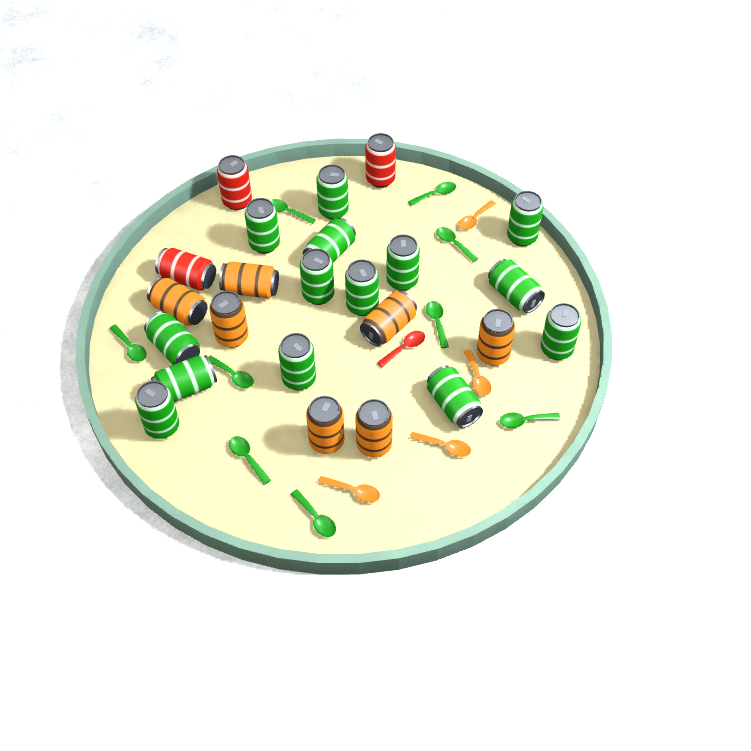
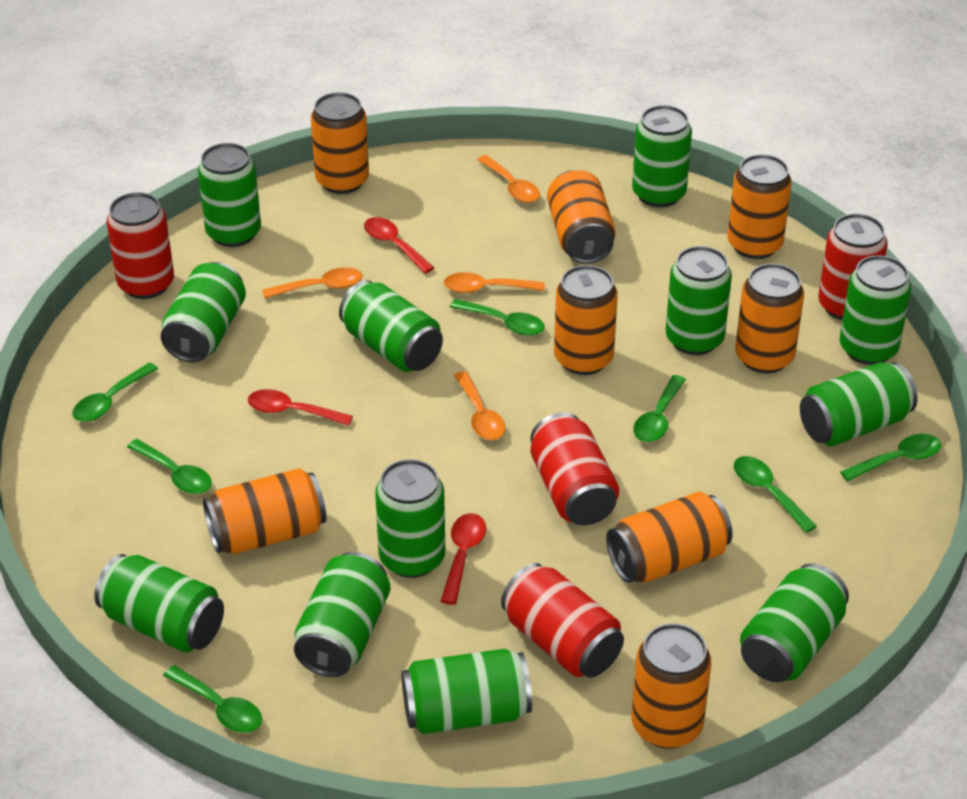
green can: [135,381,179,439] [144,311,200,365] [151,355,217,402] [245,198,280,254] [278,333,316,390] [300,248,334,305] [303,218,356,263] [316,164,349,220] [345,259,379,316] [386,234,420,291] [427,366,483,428] [488,259,545,313] [507,191,543,246] [541,303,581,360] = 14 -> [94,554,224,653] [161,262,246,362] [198,143,261,247] [294,552,390,677] [339,280,443,372] [375,459,445,578] [401,649,532,734] [632,105,692,207] [666,246,732,355] [740,563,849,682] [800,362,918,446] [840,255,911,365] = 12
green spoon: [109,324,147,362] [208,355,254,388] [229,436,271,485] [270,199,316,224] [291,489,336,537] [408,182,456,206] [426,301,449,348] [436,227,478,262] [500,413,560,428] = 9 -> [72,363,158,422] [127,439,212,494] [163,665,262,733] [450,299,545,336] [633,375,686,442] [734,456,817,533] [840,434,941,481] = 7
orange can: [147,277,207,326] [209,291,248,348] [219,262,279,299] [306,396,344,454] [355,399,393,457] [360,291,417,346] [477,309,515,366] = 7 -> [203,468,326,554] [311,92,369,194] [547,170,616,264] [554,265,618,375] [606,492,732,583] [632,623,711,749] [728,154,792,259] [735,263,804,373] = 8
red can: [155,248,216,291] [217,155,252,210] [365,133,396,188] = 3 -> [106,192,174,299] [501,563,624,678] [531,412,619,525] [818,213,888,320] = 4
red spoon: [377,331,425,367] = 1 -> [248,389,353,426] [364,217,435,274] [440,513,486,605] = 3

